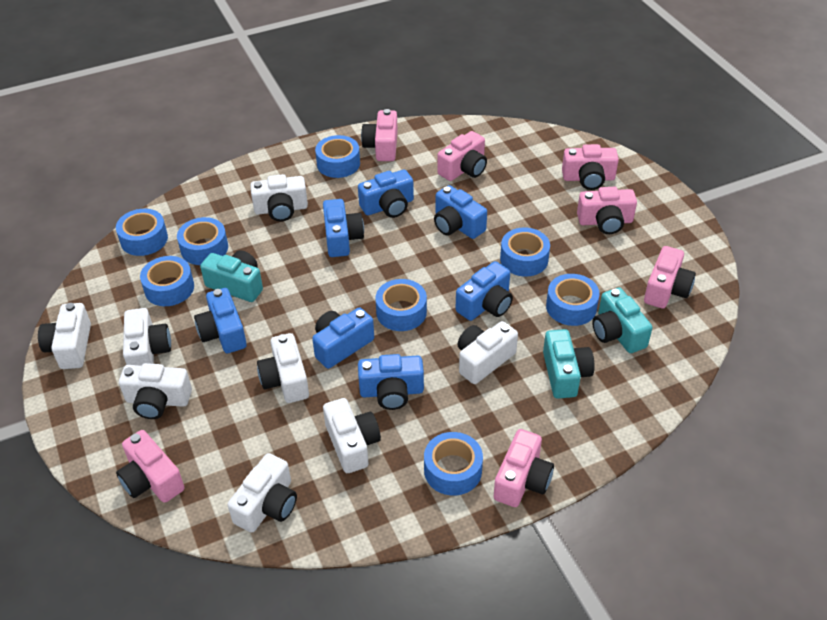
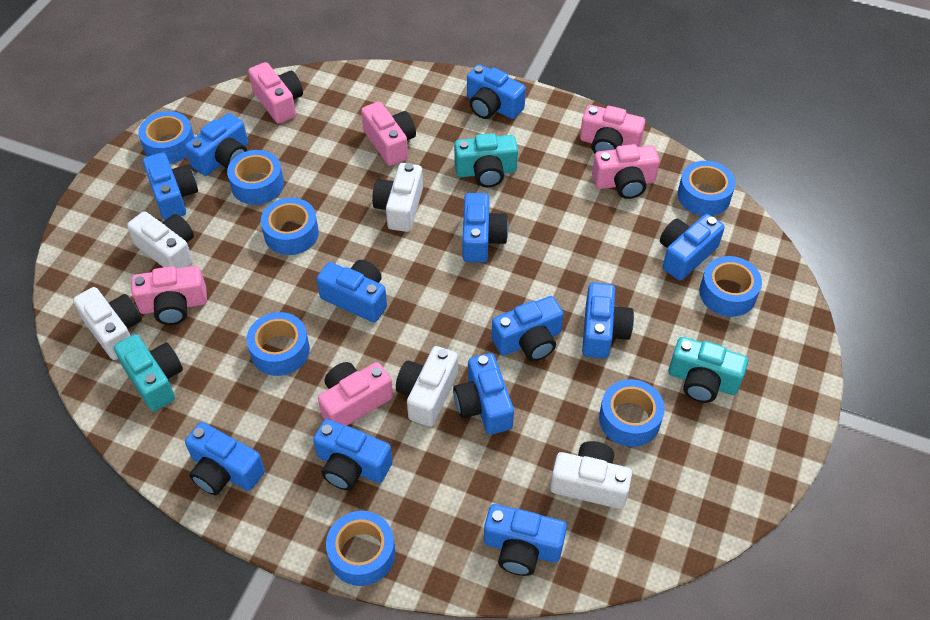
blue camera: [194,288,247,353] [312,307,374,369] [323,199,364,257] [358,169,414,218] [358,354,424,410] [434,185,487,239] [456,261,513,321] = 7 -> [143,152,198,220] [185,113,248,176] [185,422,265,496] [313,419,392,490] [317,260,387,322] [453,353,514,435] [463,193,509,263] [467,64,526,119] [484,504,567,576] [491,296,564,361] [582,282,634,358] [660,214,725,281] = 12
pink camera: [116,430,185,503] [361,109,398,161] [437,131,487,181] [494,429,554,507] [562,144,619,190] [577,187,637,234] [644,246,696,308] = 7 -> [131,266,207,325] [248,62,303,124] [318,362,393,426] [361,101,416,166] [580,105,645,153] [592,144,660,199] = 6
white camera: [38,303,91,369] [119,363,192,419] [123,308,171,366] [228,453,297,533] [250,174,308,222] [257,333,309,403] [323,398,381,473] [458,321,518,384] = 8 -> [73,287,142,360] [127,211,194,268] [372,163,423,232] [396,346,458,427] [550,441,632,509] = 5

